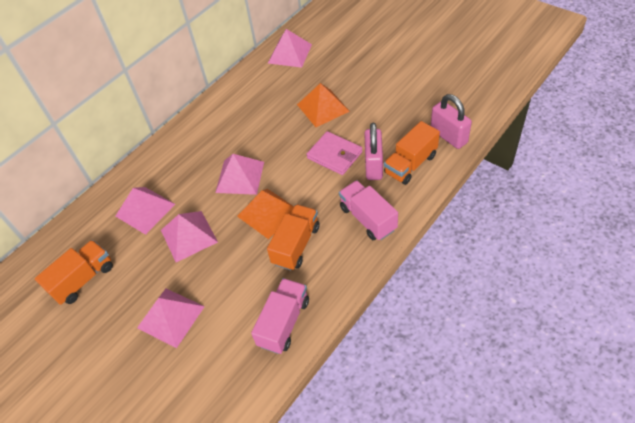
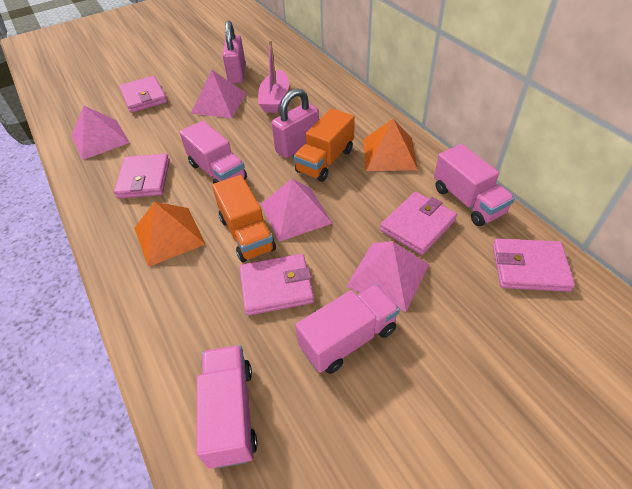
orange truck: [35,240,113,305] [267,204,320,271] [384,121,440,185] = 3 -> [212,175,276,263] [294,108,355,182] = 2
pink boat: none = 0 -> [258,40,289,113] = 1
pink pyramid: [115,187,175,235] [137,289,205,348] [161,211,218,262] [215,154,264,195] [268,29,312,68] = 5 -> [71,106,130,160] [191,70,247,118] [261,179,333,242] [346,241,429,312] = 4
pink truck: [251,278,309,354] [339,180,398,240] = 2 -> [179,120,247,184] [196,345,257,469] [295,284,400,374] [434,144,515,226] = 4
pink wallet: [307,131,363,175] = 1 -> [114,154,170,199] [119,76,167,113] [239,254,314,316] [380,192,457,255] [492,239,575,292] = 5

